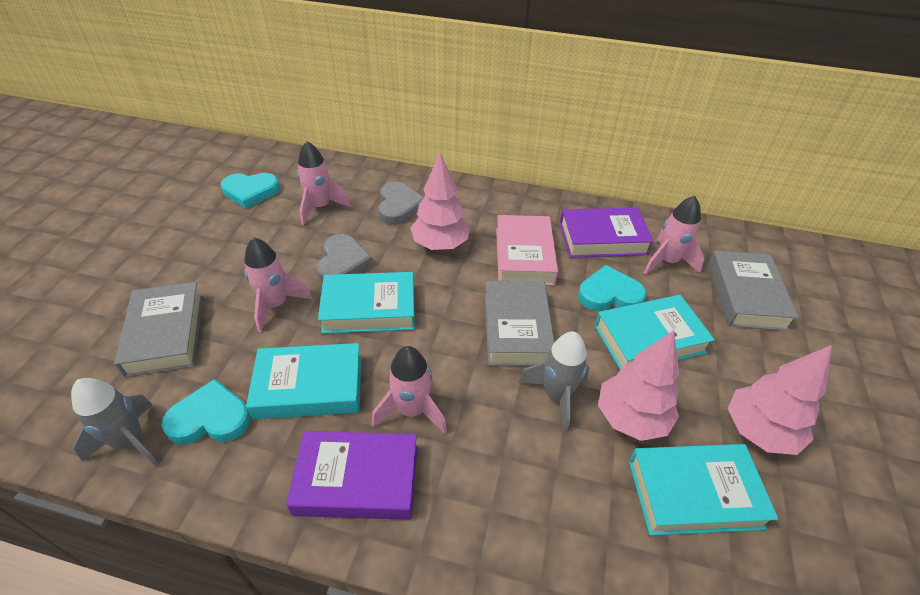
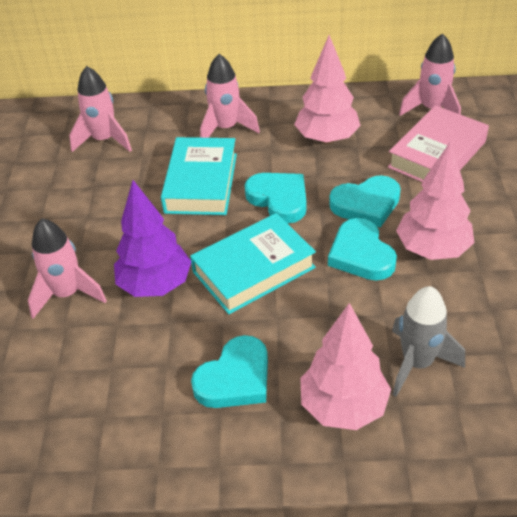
grey book: [114,282,203,377] [484,281,554,366] [708,251,799,331] = 3 -> none = 0
grey heart: [317,234,373,282] [378,182,424,225] = 2 -> none = 0
grey rocket: [71,378,160,468] [518,331,590,433] = 2 -> [392,286,465,397] = 1
purple book: [286,431,417,520] [560,207,654,258] = 2 -> none = 0
purple tree: none = 0 -> [114,180,192,297] = 1
turquoise book: [246,343,362,419] [318,272,415,334] [595,295,715,370] [629,444,778,536] = 4 -> [161,137,237,215] [190,213,316,314] = 2
turquoise heart: [162,379,251,445] [221,173,280,209] [578,265,646,311] = 3 -> [191,335,268,408] [245,173,307,224] [328,218,397,281] [329,175,401,228] = 4

